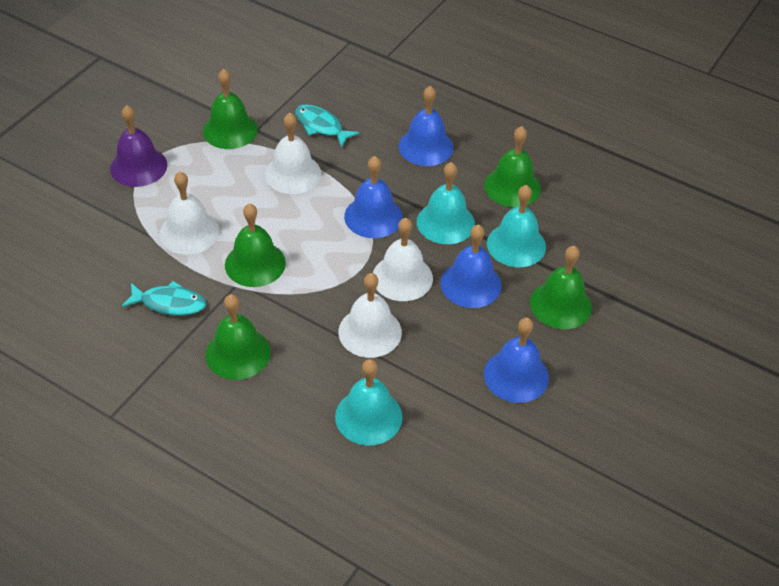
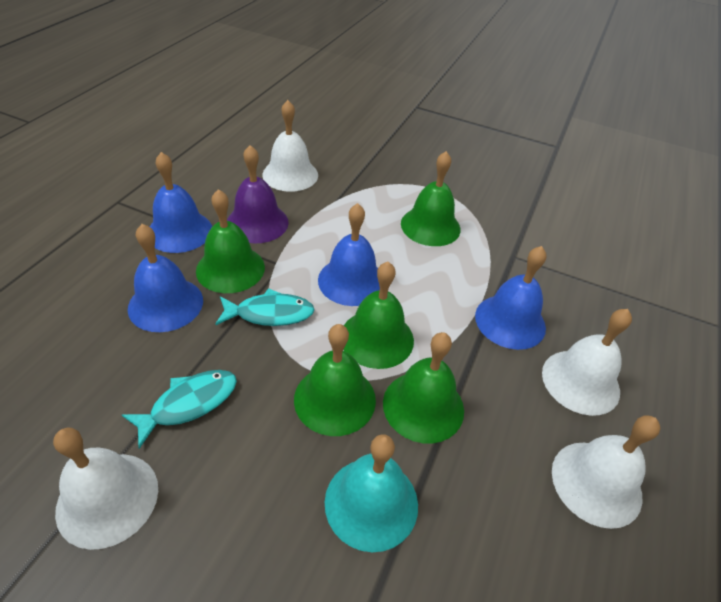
turquoise bell: [335,359,403,446] [417,162,475,244] [487,185,546,267] = 3 -> [325,434,418,552] = 1

